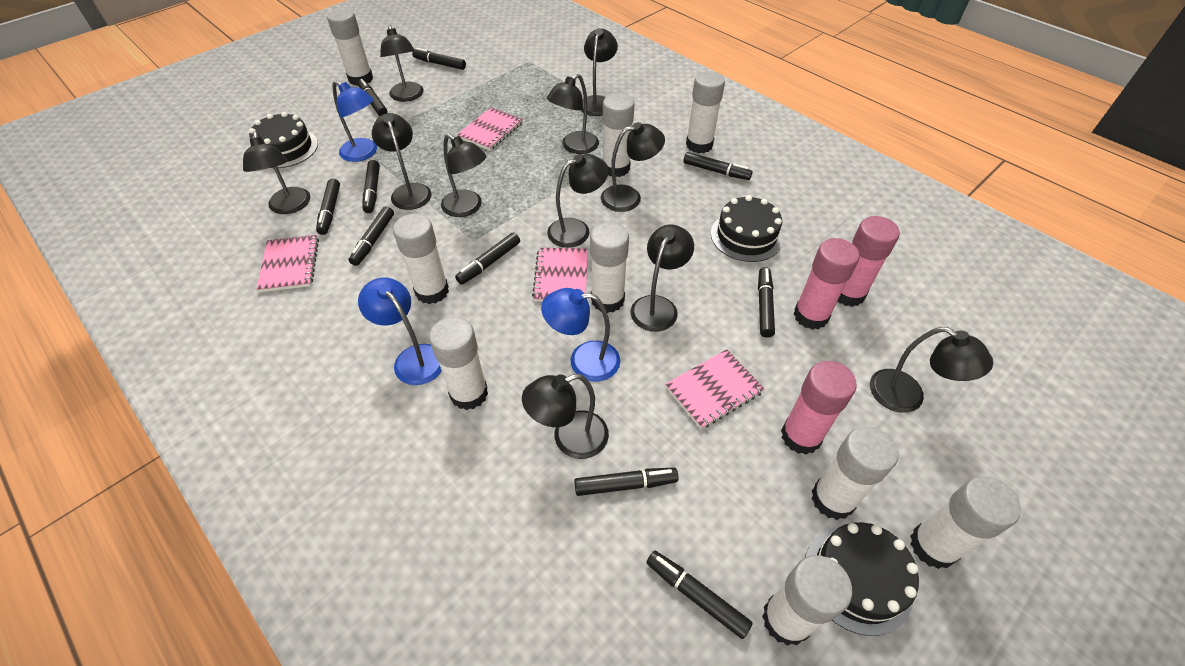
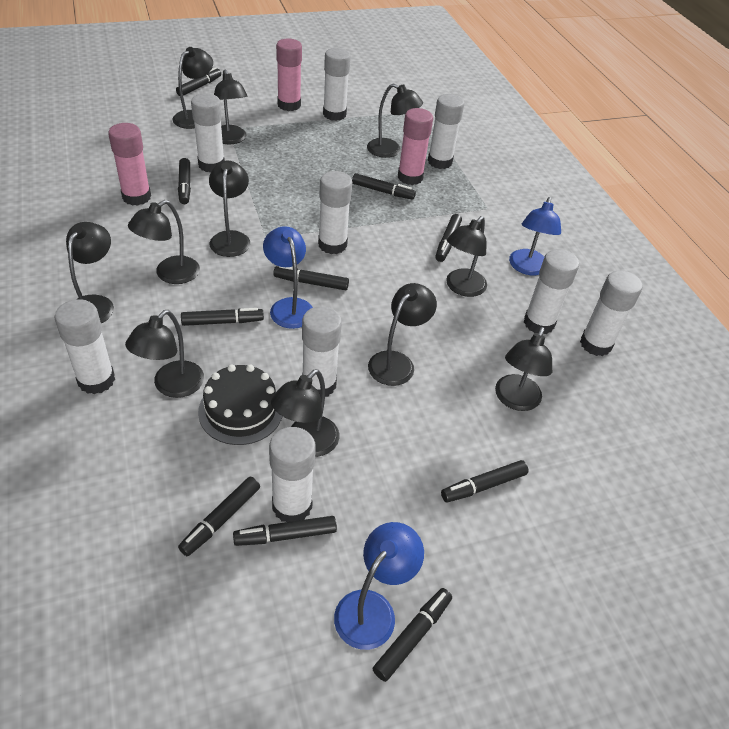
black cake: [249,112,318,168] [711,195,783,262] [805,522,919,636] = 3 -> [198,364,282,445] = 1
pink notebook: [256,235,319,292] [457,107,523,151] [532,248,588,302] [665,349,765,429] = 4 -> none = 0

